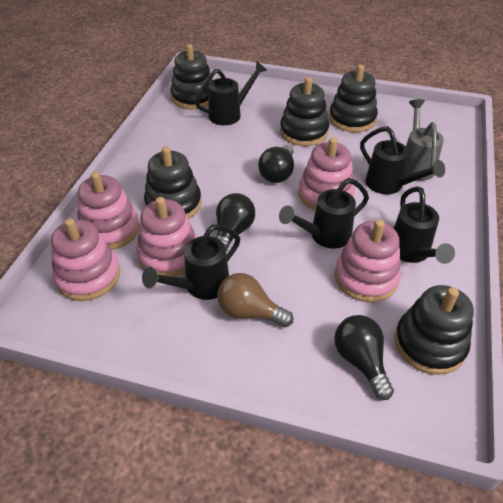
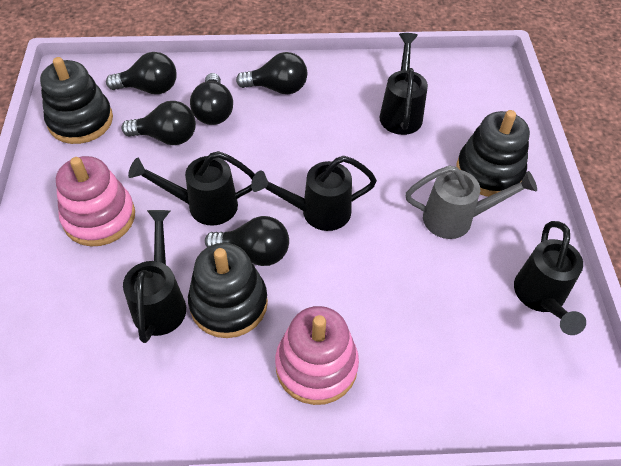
black light bulb: [216,193,255,252] [258,145,294,183] [334,315,394,400] = 3 -> [106,52,176,94] [122,101,196,145] [190,73,233,125] [205,216,289,266] [236,52,307,94] = 5
black stacking toy: [144,146,202,219] [171,44,213,110] [280,77,329,146] [329,64,378,132] [394,285,474,375] = 5 -> [40,57,113,144] [188,243,268,338] [456,110,530,197] = 3
brown light bulb: [217,273,293,327] = 1 -> none = 0
pink stacking toy: [51,218,120,301] [78,172,139,250] [137,197,197,277] [299,137,355,211] [334,220,401,302] = 5 -> [56,156,135,246] [275,306,359,405] = 2

